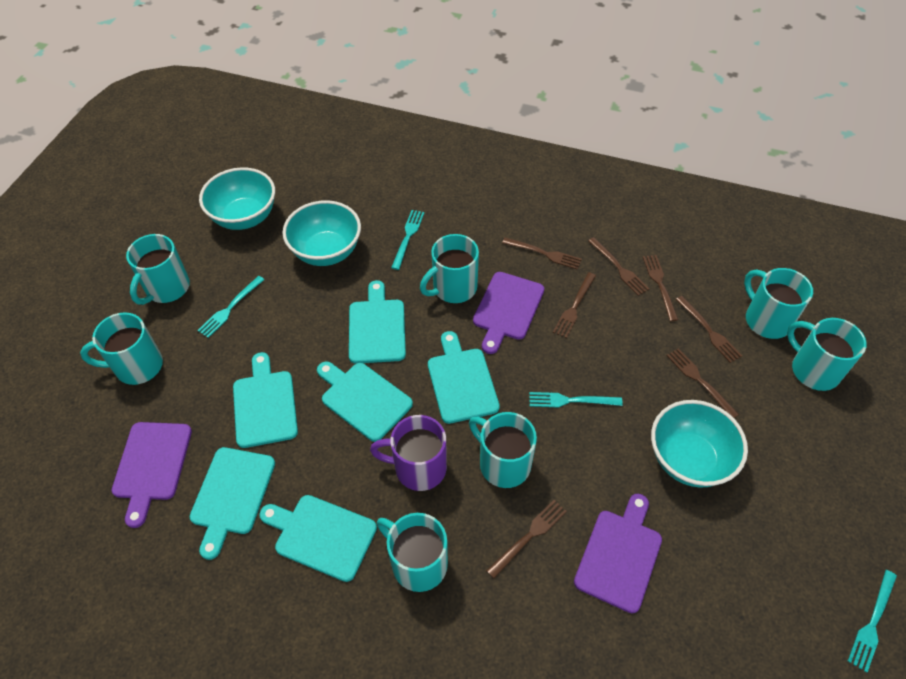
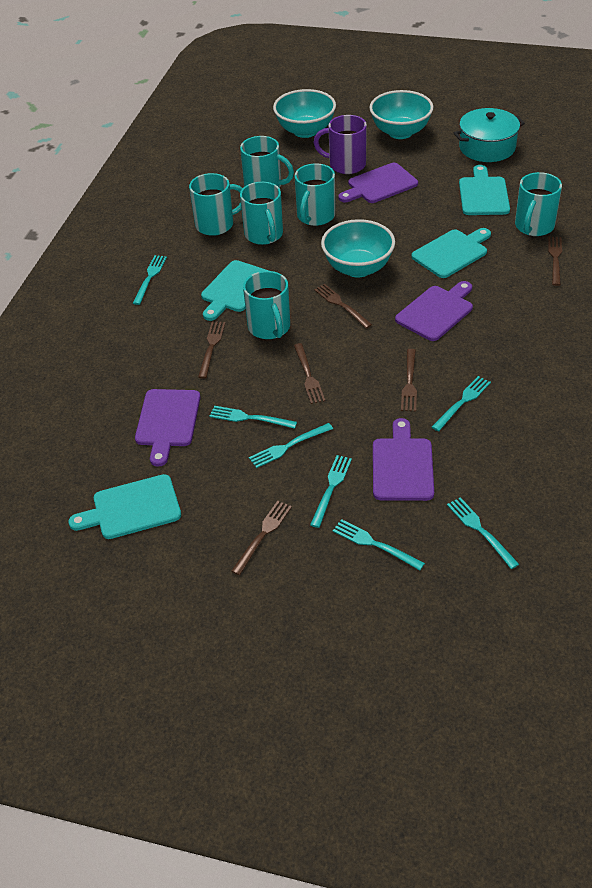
brown fork: [486,500,567,578] [502,237,582,270] [553,272,596,338] [588,237,649,296] [643,255,678,321] [667,348,739,418] [676,296,742,363] = 7 -> [198,321,225,379] [231,501,292,575] [294,343,325,404] [314,284,372,328] [401,349,417,412] [548,236,562,286] = 6
purple cutting board: [112,422,192,528] [473,272,544,354] [574,494,662,613] = 3 -> [135,389,201,467] [338,163,418,203] [373,418,434,501] [395,281,473,341] = 4
turquoise cutting board: [190,447,275,560] [233,352,298,448] [260,495,377,582] [317,361,413,442] [349,280,406,364] [428,331,500,424] = 6 -> [68,474,181,539] [201,260,269,321] [411,228,491,278] [459,165,510,215] = 4
turquoise fork: [197,276,265,338] [391,210,424,270] [529,392,623,408] [848,570,897,672] = 4 -> [133,255,167,305] [210,406,297,429] [249,423,333,468] [310,455,352,528] [332,519,425,571] [432,376,491,431] [447,497,519,569] = 7
turquoise mug: [80,312,163,385] [126,234,190,305] [377,513,448,592] [420,234,479,303] [469,412,537,488] [744,268,813,339] [787,318,867,391] = 7 -> [189,173,243,236] [240,136,294,188] [240,182,283,245] [243,271,290,339] [295,163,335,226] [515,172,562,236] = 6
turquoise pot: none = 0 -> [454,108,525,162] = 1

